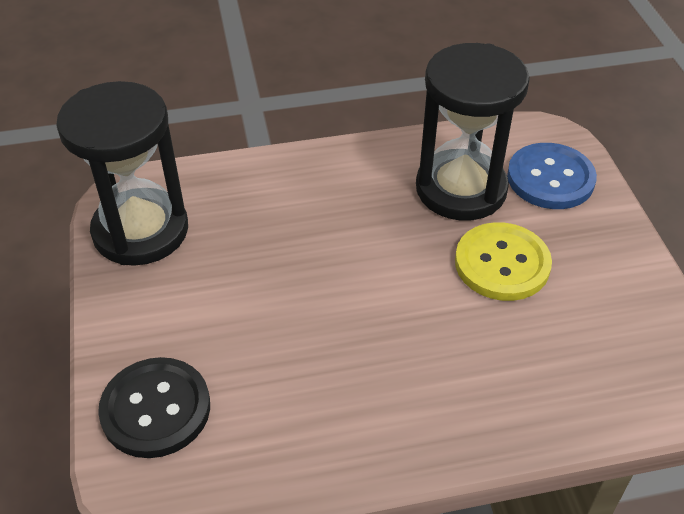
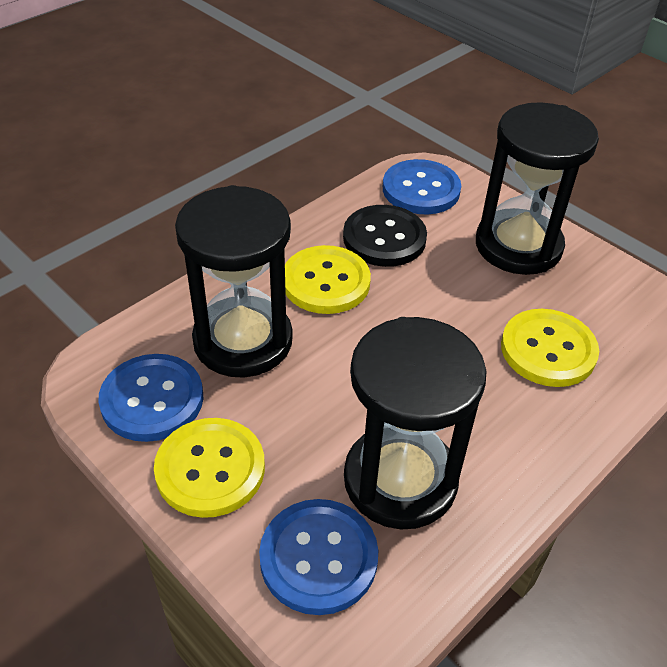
black hourglass: [56,81,188,266] [416,43,530,221] = 2 -> [175,185,293,377] [344,317,487,529] [476,102,599,275] = 3
blue button: [507,143,597,209] = 1 -> [98,354,204,442] [259,499,378,615] [383,159,461,214] = 3
yellow button: [455,222,552,301] = 1 -> [154,418,265,518] [285,245,371,314] [501,309,599,387] = 3

